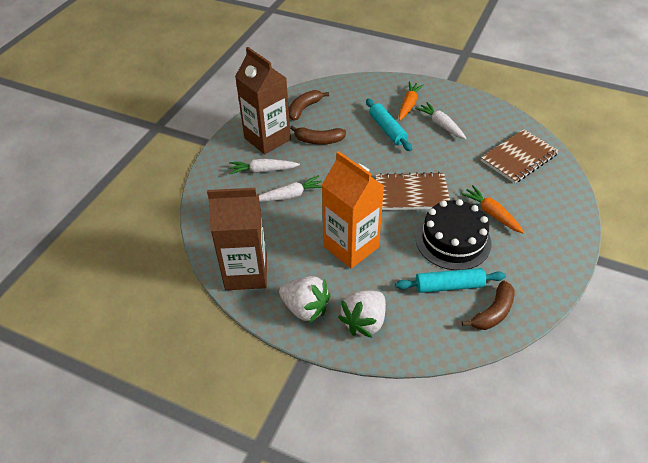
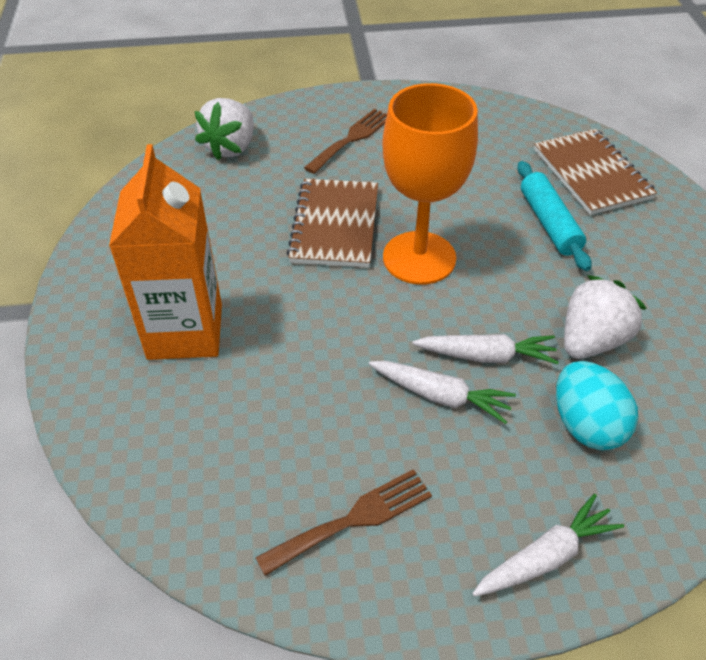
black cake: [416,199,491,270] = 1 -> none = 0
brown banana: [289,90,329,121] [290,125,346,145] [462,281,514,330] = 3 -> none = 0
brown carton: [207,188,267,290] [235,47,291,154] = 2 -> none = 0
brown fork: none = 0 -> [255,469,432,576] [304,109,387,174] = 2
orange carrot: [398,82,424,121] [460,185,524,234] = 2 -> none = 0
orange goblet: none = 0 -> [382,83,478,285] = 1
turquoise egg: none = 0 -> [556,361,638,450] = 1
turquoise rolling pin: [366,99,412,151] [395,268,506,293] = 2 -> [517,161,592,271] = 1

